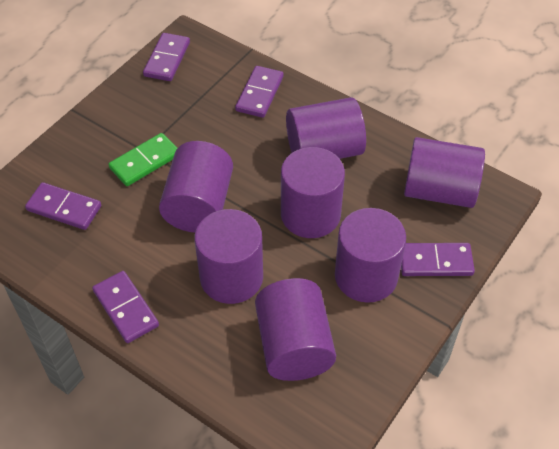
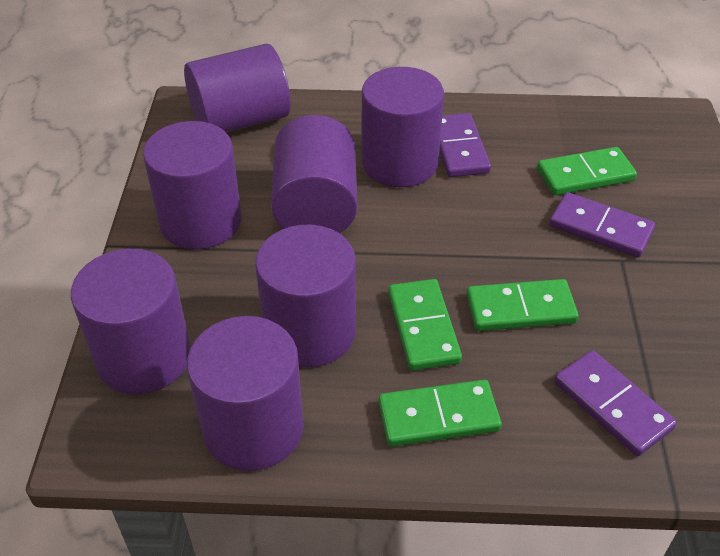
green domino: [108,133,177,186] = 1 -> [378,380,502,447] [388,279,462,371] [467,279,579,331] [537,147,637,195] = 4
purple domino: [25,182,101,230] [92,271,159,343] [143,33,190,81] [235,66,284,118] [401,243,475,276] = 5 -> [439,113,491,177] [549,192,655,257] [554,350,677,456] = 3

